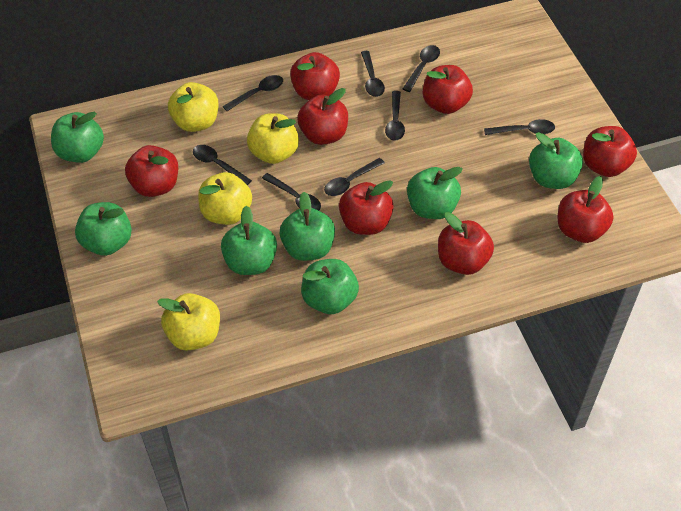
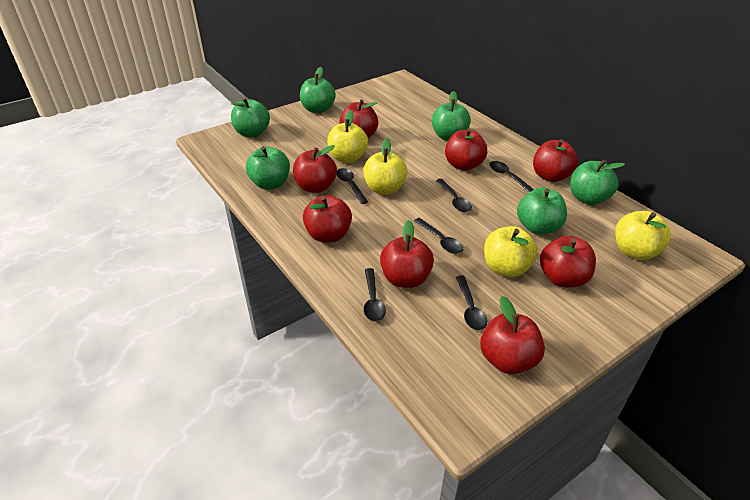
black spoon: [193,145,252,185] [223,75,283,111] [262,173,321,211] [324,158,385,196] [361,51,385,97] [385,91,405,141] [403,45,440,92] [484,119,555,135] = 8 -> [336,168,368,204] [364,268,386,321] [414,218,463,254] [436,179,472,212] [456,275,487,330] [490,161,534,193] = 6
green apple: [51,112,104,163] [75,202,132,256] [221,206,277,275] [280,192,335,261] [301,259,359,314] [407,167,463,219] [529,132,583,189] = 7 -> [231,97,270,137] [246,146,290,190] [300,67,336,113] [432,91,471,141] [517,187,567,235] [570,159,625,205] = 6

